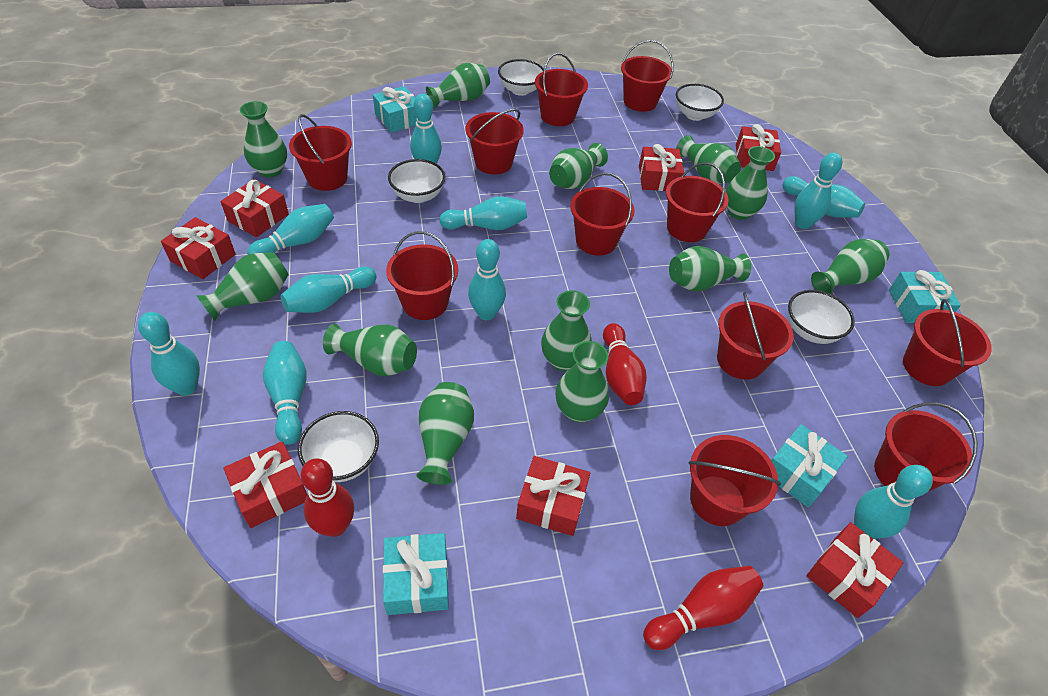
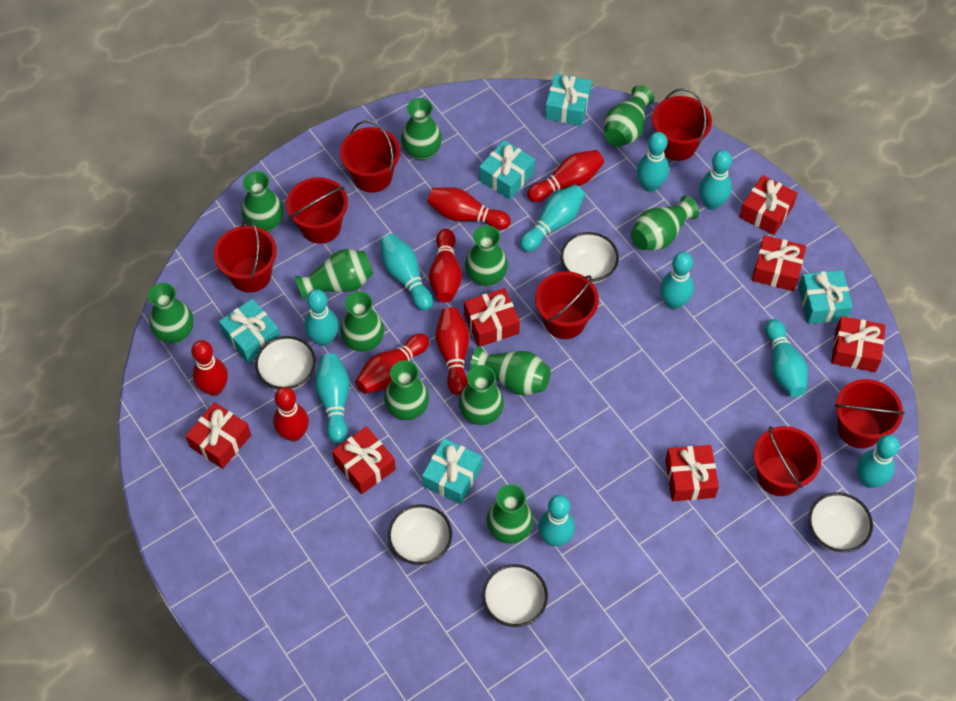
red bowling pin: [300,458,354,537] [603,323,647,405] [643,566,763,650] = 3 -> [191,340,228,396] [273,387,309,441] [355,333,429,394] [427,187,511,230] [429,229,462,303] [435,307,469,395] [527,150,604,202] = 7
red bucket: [289,114,352,191] [386,231,458,320] [465,109,524,175] [535,53,588,126] [570,173,635,256] [621,40,673,112] [666,162,729,242] [689,435,781,526] [717,292,793,380] [874,402,978,492] [903,299,992,386] = 11 -> [214,220,277,293] [286,177,348,244] [340,120,400,193] [535,271,599,339] [652,88,712,161] [753,426,821,496] [835,379,905,448] = 7
turquoise gift: [373,86,417,133] [383,533,449,615] [771,424,848,508] [889,270,961,323] = 4 -> [219,299,280,363] [422,438,482,504] [479,140,535,200] [545,73,592,126] [799,270,853,324] = 5

